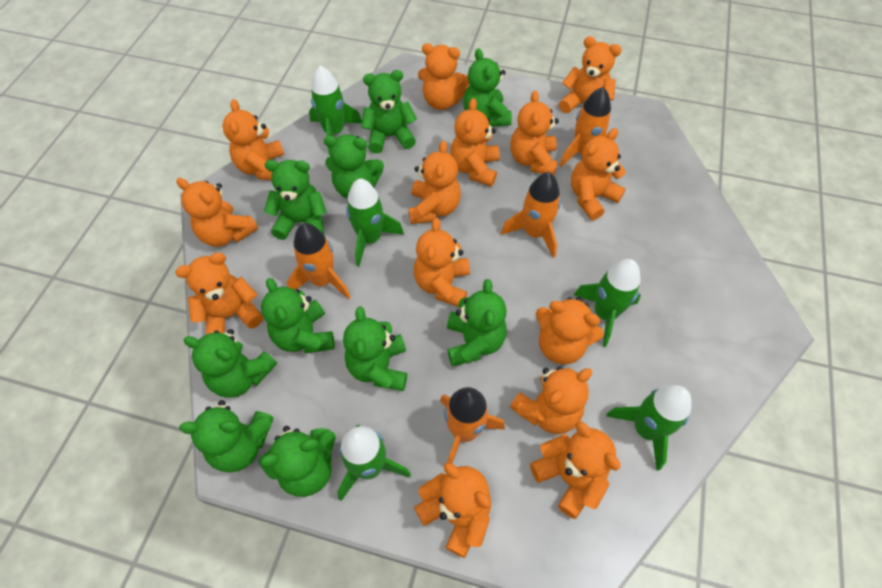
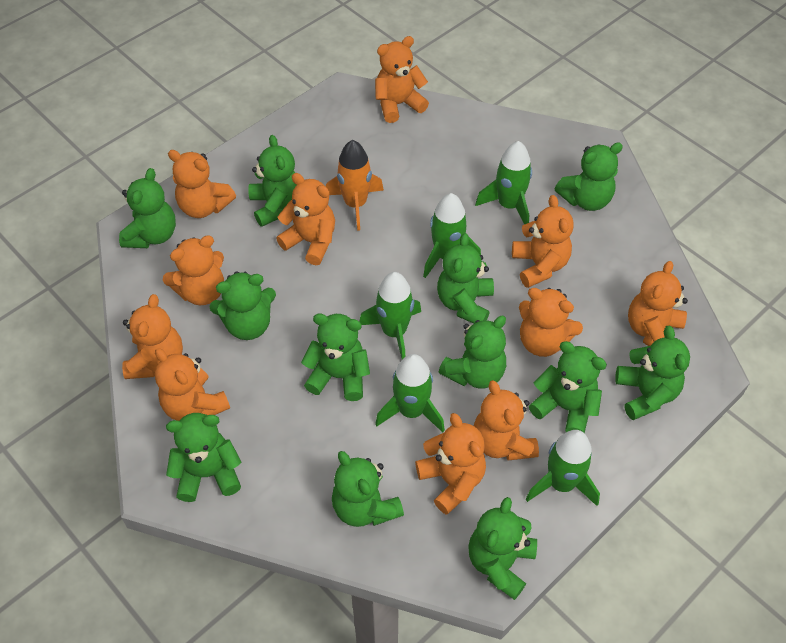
green teddy bear: [179,400,274,473] [184,329,277,398] [259,426,336,497] [261,278,335,353] [264,160,327,240] [324,134,384,199] [343,307,407,391] [361,70,417,153] [447,279,507,367] [463,48,512,126] = 10 -> [119,168,176,248] [166,413,241,502] [209,271,276,340] [249,135,296,227] [301,314,370,401] [332,451,404,527] [437,233,494,324] [439,316,506,389] [468,497,537,600] [529,341,607,434] [554,142,623,211] [615,326,690,420] = 12
orange rocket: [287,223,351,299] [440,387,505,463] [501,172,561,258] [559,87,611,167] = 4 -> [326,140,384,231] = 1
orange teddy bear: [175,252,263,335] [177,178,258,247] [222,99,284,180] [409,140,461,224] [414,218,470,307] [414,463,491,558] [418,43,469,110] [450,98,500,186] [510,90,559,175] [510,367,592,434] [530,421,621,519] [536,297,604,364] [559,36,622,113] [571,128,626,220] = 14 -> [122,294,183,379] [155,348,230,421] [163,235,224,305] [168,150,236,218] [276,173,335,265] [375,36,429,123] [415,413,486,515] [473,380,539,460] [512,195,574,288] [519,288,583,357] [628,261,688,346] = 11

